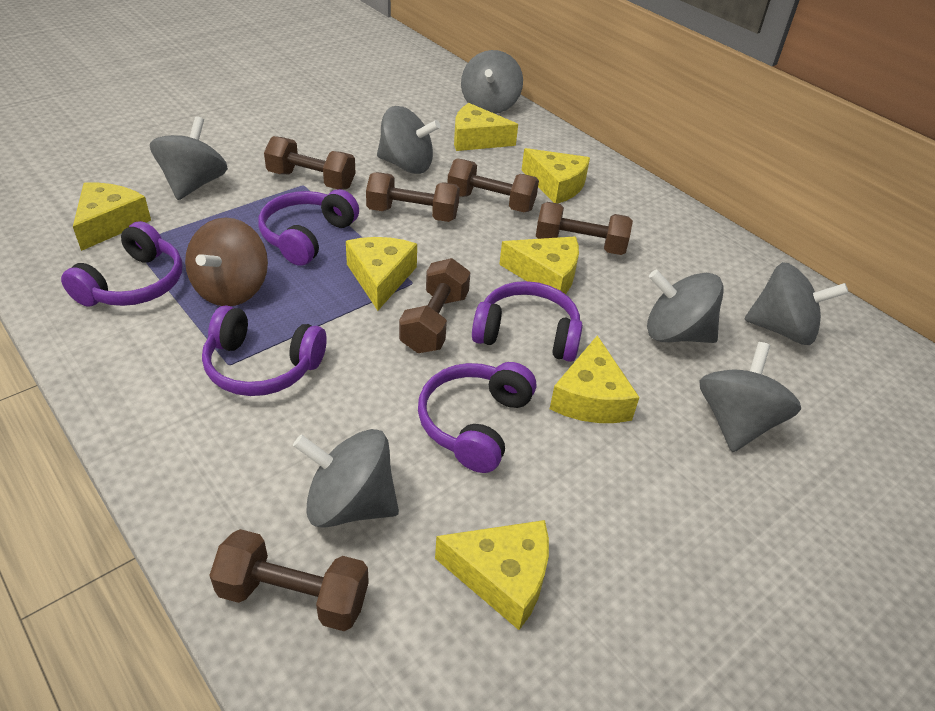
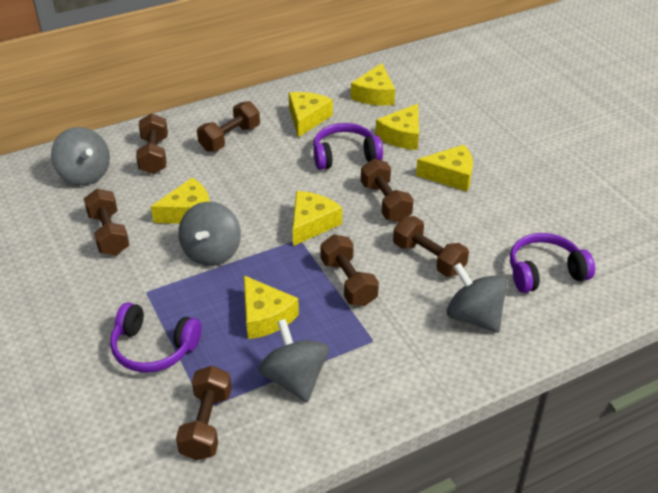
brown dumbbell: [209,529,369,631] [264,136,355,189] [366,172,460,222] [399,258,471,353] [447,159,539,212] [536,202,633,255] = 6 -> [84,189,129,255] [136,113,168,174] [176,366,232,460] [197,101,260,152] [320,234,379,306] [361,159,414,222] [393,216,469,277] = 7
brown spinning top: [185,218,268,306] = 1 -> none = 0
grey spinning top: [150,116,228,200] [293,429,399,528] [377,106,441,174] [461,50,523,114] [647,269,724,343] [700,342,801,452] [744,262,849,345] = 7 -> [51,127,110,185] [178,202,241,266] [258,319,329,402] [446,263,508,333] = 4
purple headphones: [61,221,182,307] [202,306,327,396] [258,189,359,266] [418,362,536,473] [472,281,583,362] = 5 -> [110,302,202,373] [313,123,383,170] [510,233,595,293] = 3

